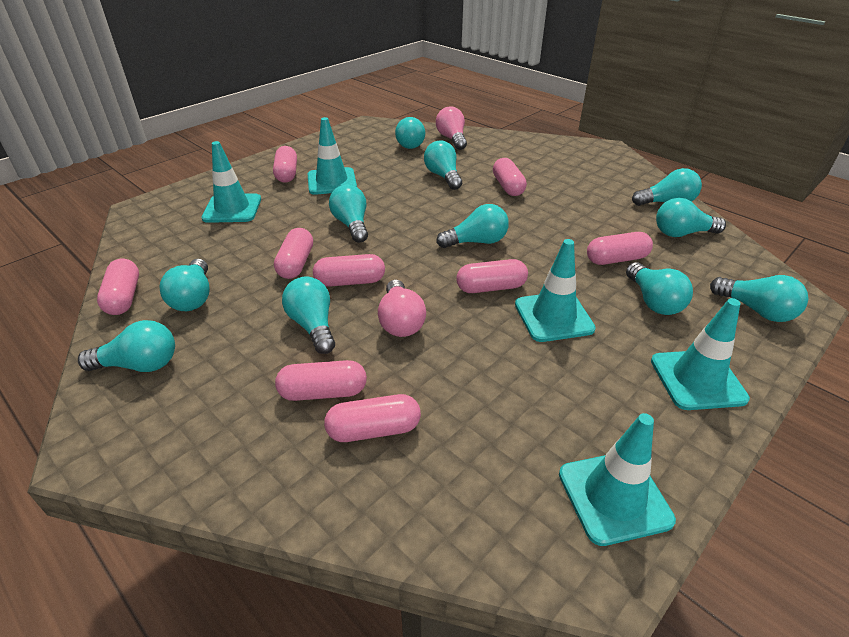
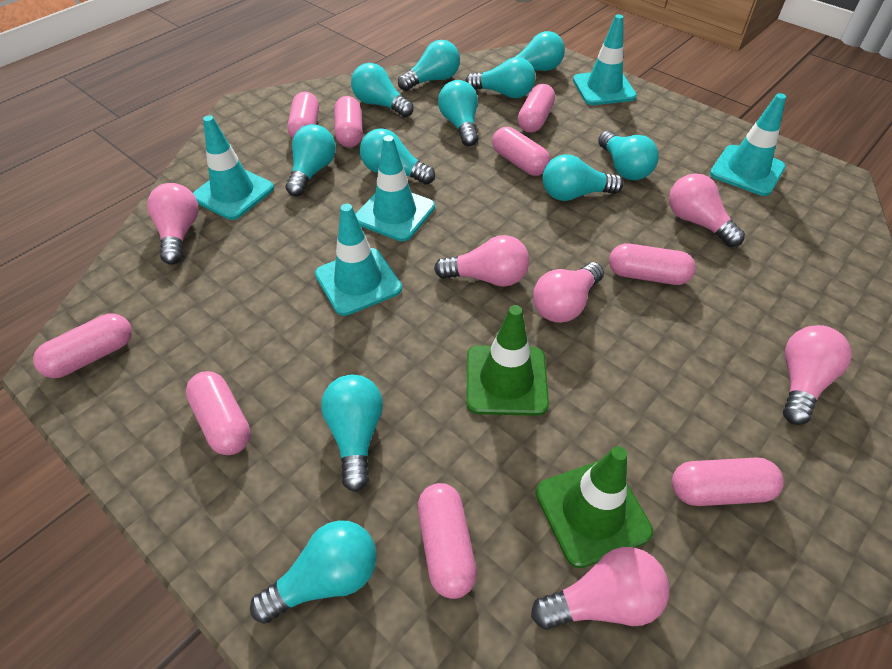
green traffic cone: none = 0 -> [466,305,549,416] [536,446,653,568] = 2
pink light bulb: [378,280,426,337] [436,107,467,150] = 2 -> [147,183,198,265] [434,235,529,287] [531,547,669,630] [533,262,604,323] [669,173,745,247] [783,325,852,425] = 6

